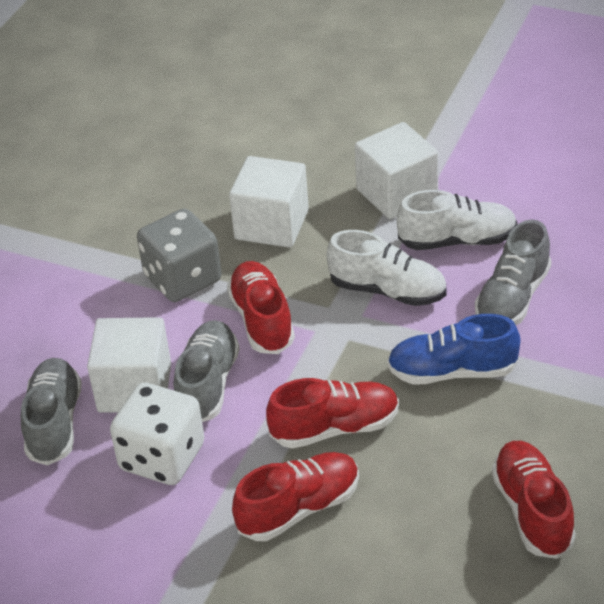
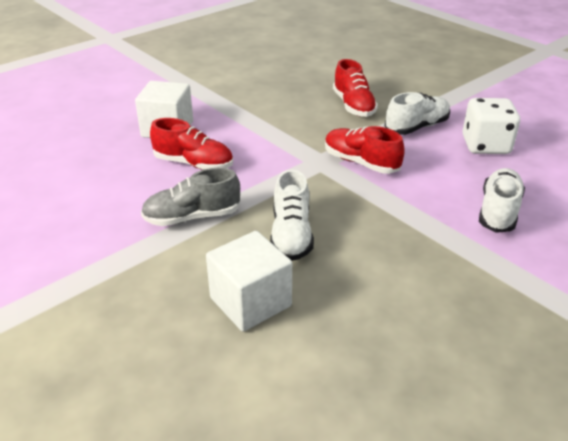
blue shoe: [387,314,520,385] = 1 -> none = 0
grey dice: [137,208,222,302] = 1 -> none = 0
grey shoe: [21,358,82,466] [174,320,240,422] [475,220,552,325] = 3 -> [141,168,240,226] = 1
red shoe: [227,261,295,354] [232,452,359,541] [266,378,399,449] [492,441,576,559] = 4 -> [150,118,233,170] [325,126,405,174] [333,59,378,117] = 3
white cube: [87,317,171,413] [229,156,309,248] [355,122,438,219] = 3 -> [135,81,193,138] [206,231,292,332] = 2
white shoe: [327,230,447,306] [397,190,517,250] = 2 -> [270,170,314,261] [385,92,450,135] [479,168,525,233] = 3

